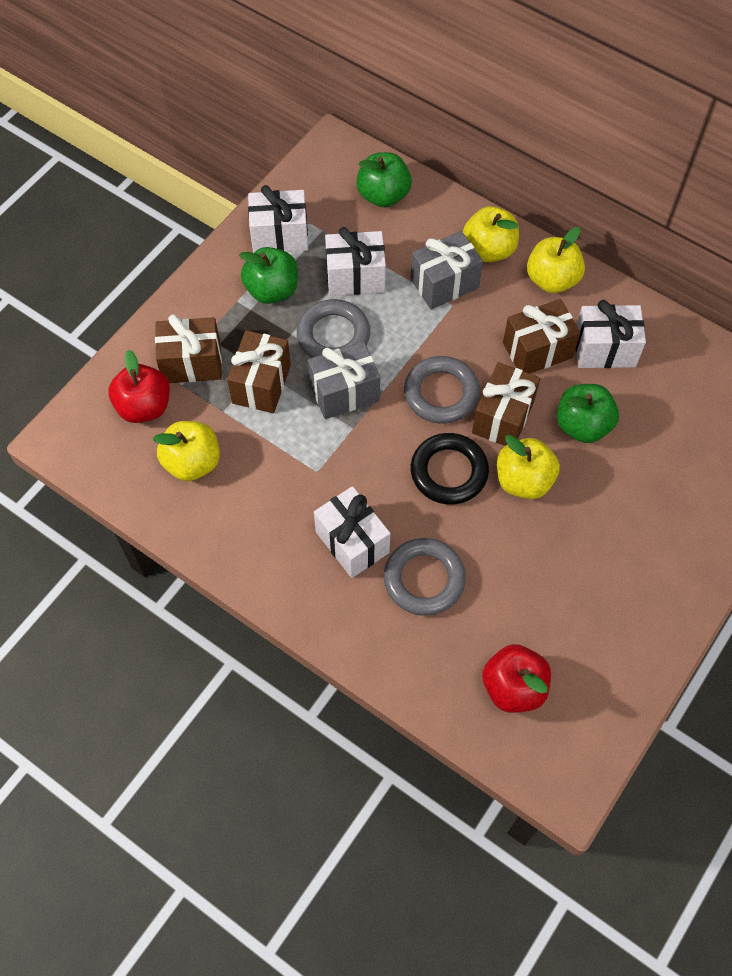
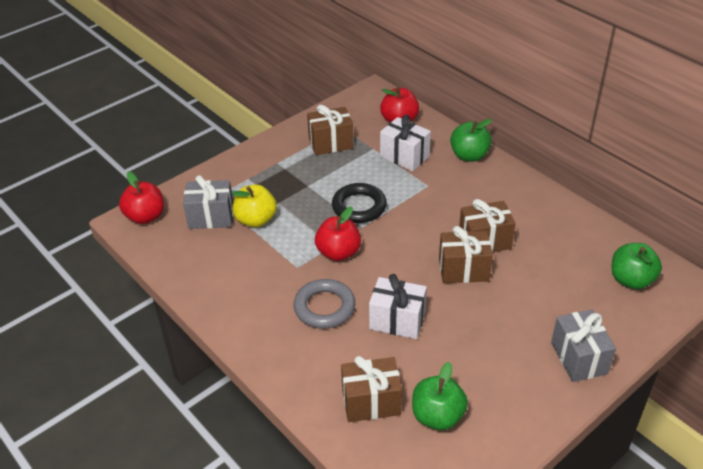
grey ring: [297,299,370,358] [384,538,466,616] [404,356,480,424] = 3 -> [294,279,355,329] = 1
red apple: [108,350,170,423] [483,644,551,713] = 2 -> [119,171,164,224] [315,207,361,261] [380,87,419,123] = 3
white gift: [248,185,308,253] [314,486,390,578] [325,227,386,296] [576,300,646,368] = 4 -> [369,274,427,339] [380,115,431,171] = 2
yellow apple: [153,421,220,481] [463,206,519,262] [497,435,560,499] [527,227,585,293] = 4 -> [232,185,277,227] = 1

